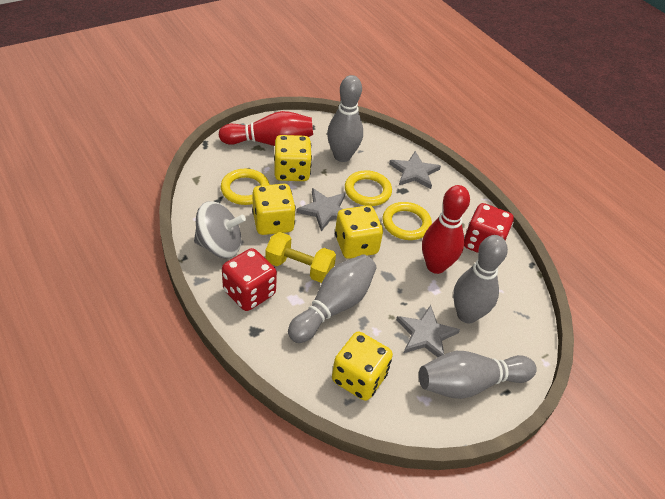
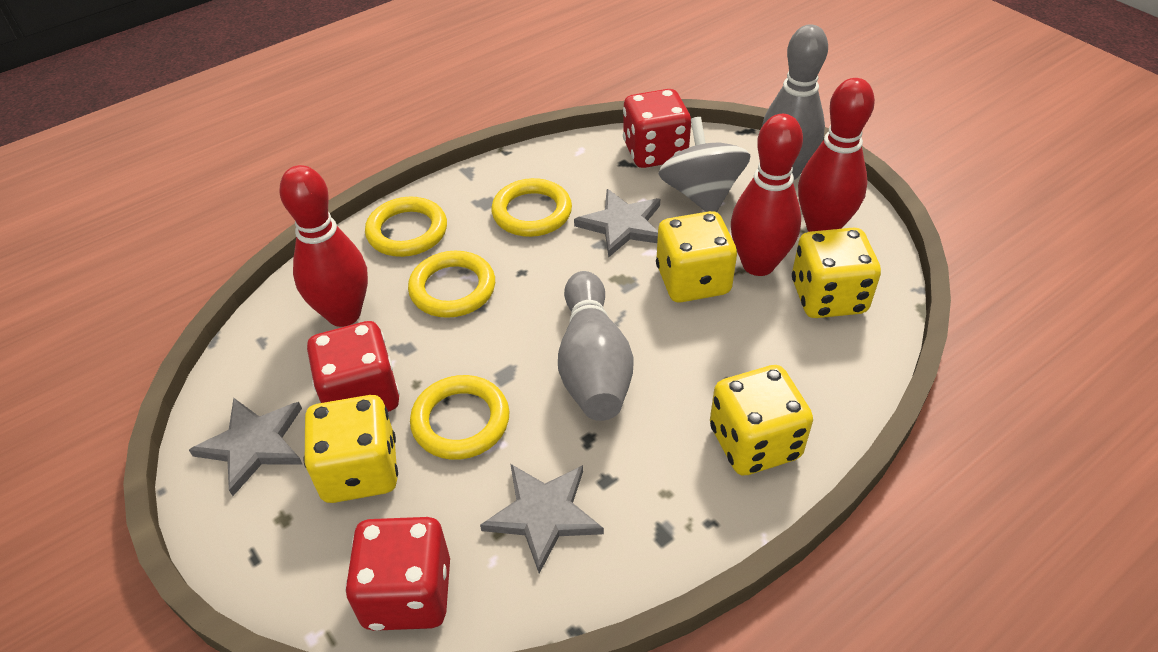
grey bowling pin: [288,254,376,343] [327,75,363,162] [419,351,537,399] [453,235,508,323] = 4 -> [558,271,633,421] [762,24,828,180] = 2
red bowling pin: [218,111,313,146] [422,185,470,274] = 2 -> [279,165,368,327] [731,114,803,276] [798,78,875,232] = 3
red dice: [222,248,277,311] [464,203,514,253] = 2 -> [307,321,400,412] [345,517,450,631] [623,89,691,168] = 3
yellow dumbbell: [265,232,336,283] = 1 -> none = 0
yellow ring: [221,169,269,205] [345,170,392,206] [383,202,432,240] = 3 -> [365,197,447,257] [408,251,495,318] [410,375,509,460] [491,178,572,237] = 4

